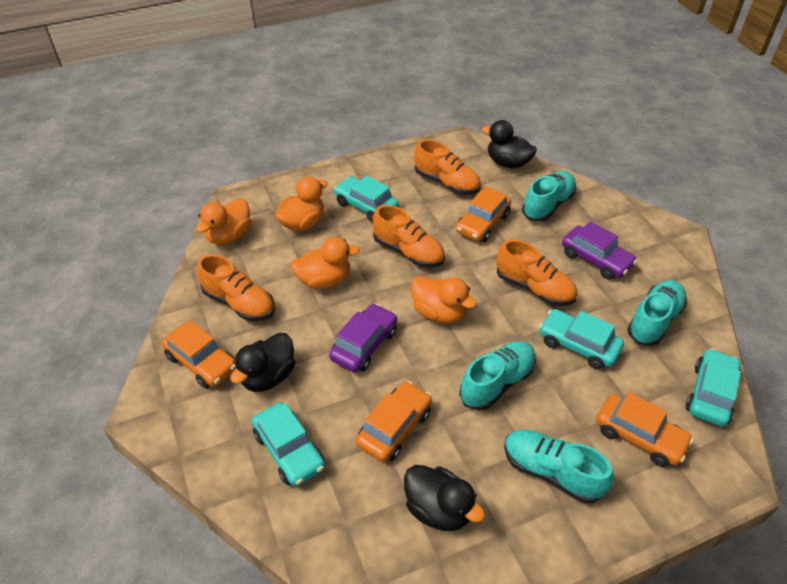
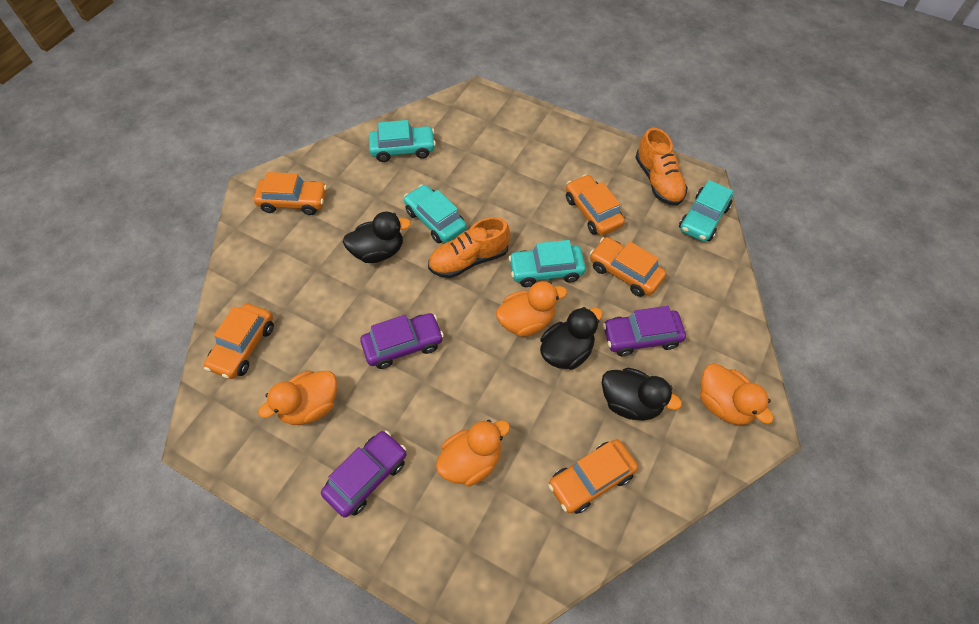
orange car: [161,320,237,389] [356,381,432,462] [456,186,511,242] [596,392,694,467] = 4 -> [204,303,274,379] [254,172,327,215] [548,439,638,514] [566,174,625,236] [590,237,666,297] = 5
orange shoe: [197,254,275,321] [373,205,445,268] [414,139,481,195] [496,240,577,306] = 4 -> [428,217,510,278] [635,128,688,206] = 2
purple car: [329,303,397,372] [562,221,637,280] = 2 -> [321,430,406,517] [360,313,444,369] [603,306,686,356] = 3
turquoise shoe: [459,341,536,411] [504,430,613,504] [522,171,576,222] [627,280,687,346] = 4 -> none = 0

